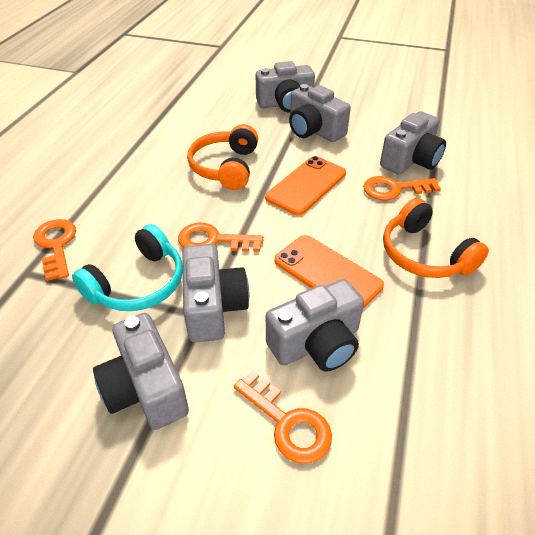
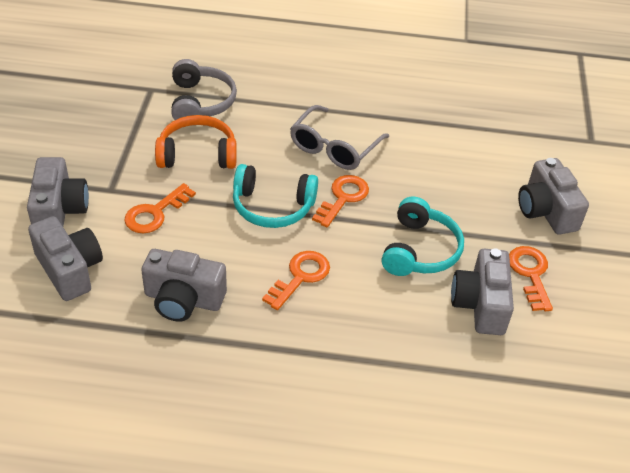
grey camera: [93,313,189,430] [182,244,249,342] [256,61,315,113] [266,279,364,371] [289,84,351,142] [380,111,446,175] = 6 -> [27,157,89,226] [28,216,103,301] [141,249,227,322] [451,248,514,335] [518,158,589,235] = 5
grey glasses: none = 0 -> [290,105,389,170] = 1
grey headphones: none = 0 -> [171,59,237,120] = 1
orange headphones: [187,124,258,190] [383,198,489,278] = 2 -> [155,115,237,169] = 1
orange phone: [265,156,346,215] [275,235,384,309] = 2 -> none = 0
turquoise headphones: [72,224,183,311] = 1 -> [233,164,318,228] [382,196,464,276] = 2

